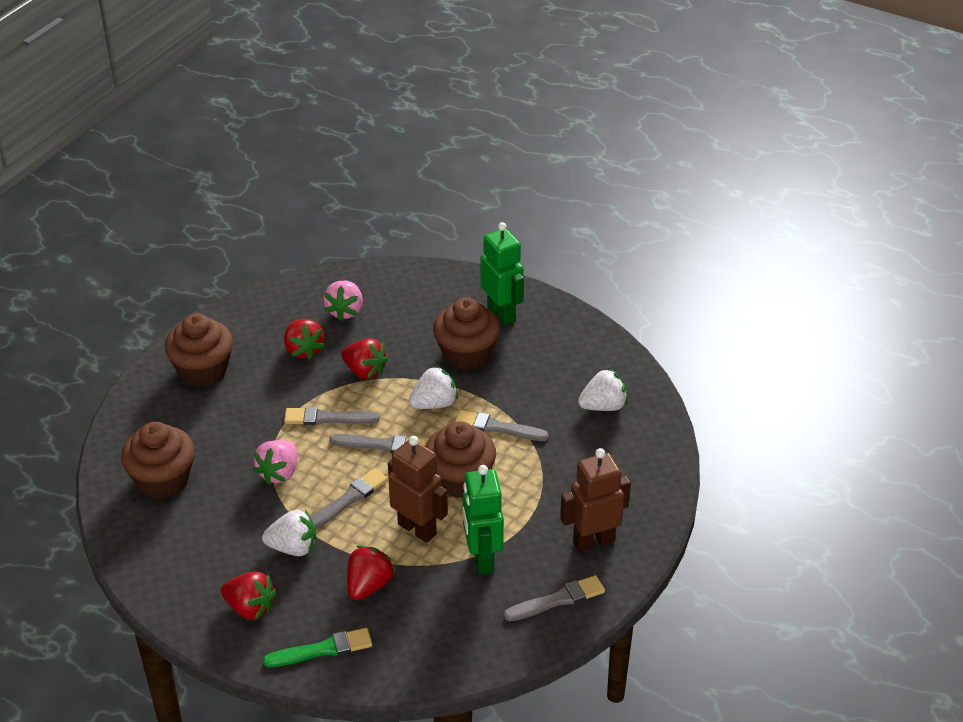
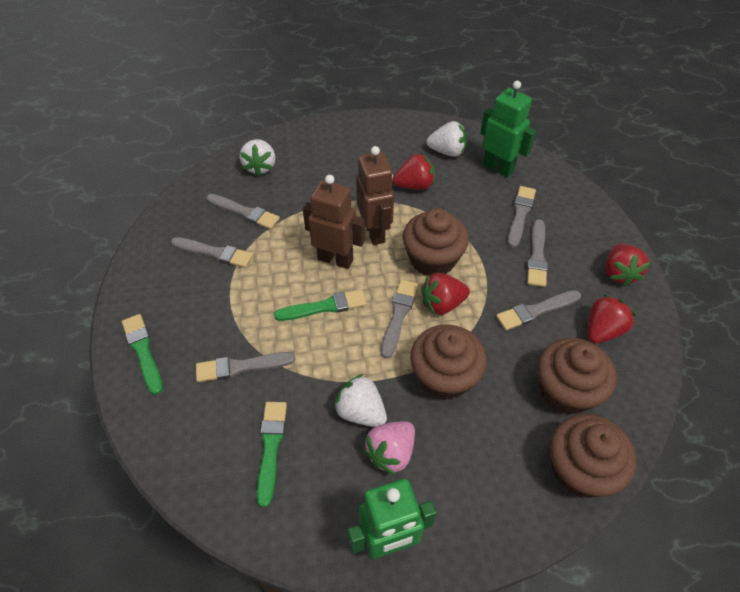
green brush: [263,628,372,667] = 1 -> [122,314,163,395] [257,402,287,507] [274,289,367,321] = 3
grey brush: [284,407,380,425] [311,468,388,529] [329,434,426,454] [455,410,549,441] [504,575,605,621] = 5 -> [171,237,253,268] [196,352,295,382] [206,194,280,229] [381,279,418,358] [496,290,581,331] [508,186,536,248] [527,219,548,287] = 7
pink strawberry: [253,440,297,485] [323,281,363,321] = 2 -> [363,421,415,476] = 1

